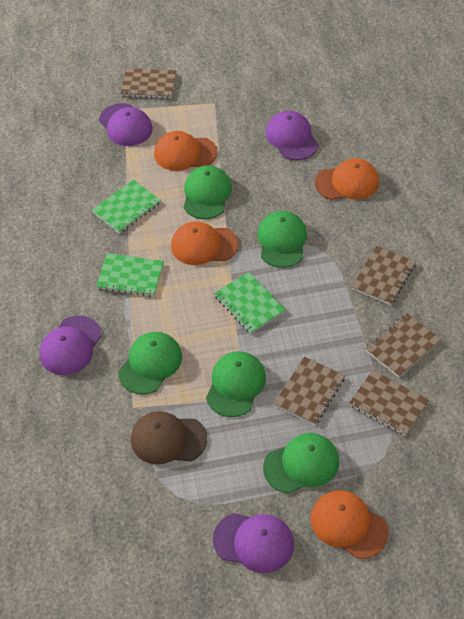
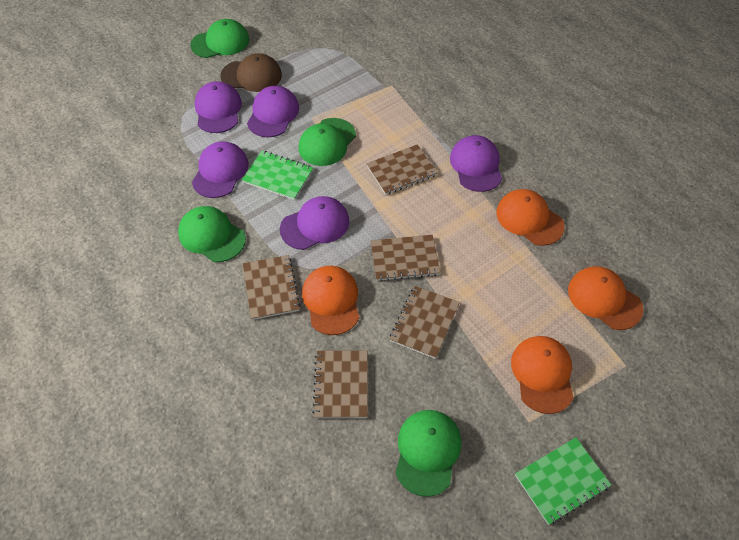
green cap: [118,332,182,394] [184,165,232,219] [206,351,266,417] [258,211,307,268] [263,433,339,494] = 5 -> [178,206,246,262] [190,19,249,58] [299,118,356,166] [396,410,461,497] = 4
green notebook: [92,180,161,234] [96,253,164,297] [214,272,286,334] = 3 -> [242,151,313,200] [515,438,611,525] = 2
purple cap: [40,316,102,375] [99,103,153,146] [213,513,294,573] [266,111,318,160] = 4 -> [192,141,249,198] [195,81,242,133] [247,86,299,137] [280,196,349,250] [450,135,502,192] = 5

